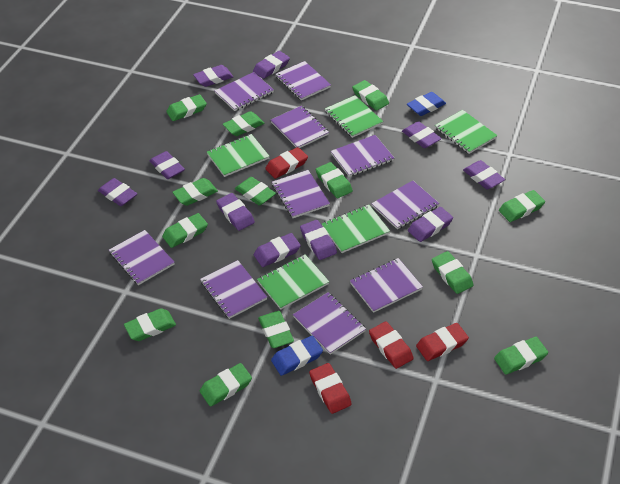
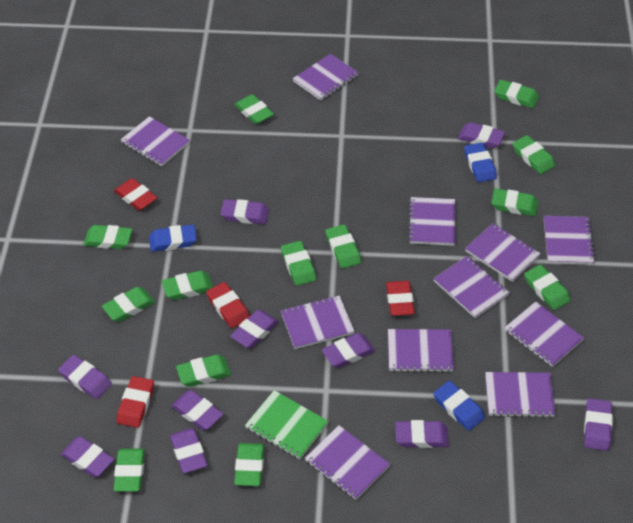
blue eraser: [271,336,323,376] [407,92,446,116] = 2 -> [149,224,197,252] [433,381,485,431] [464,142,497,182] = 3
green notebook: [207,134,270,177] [257,254,329,310] [322,205,390,253] [325,95,383,138] [435,110,498,154] = 5 -> [245,390,329,459] = 1
purple notebook: [109,230,175,285] [200,260,267,319] [215,72,274,111] [271,106,329,148] [272,170,330,218] [276,61,331,101] [293,292,366,355] [331,135,394,177] [350,258,423,313] [371,181,439,229] = 10 -> [120,116,190,166] [281,295,355,349] [293,54,359,100] [305,425,390,500] [388,329,454,372] [408,197,455,246] [433,256,510,318] [465,223,541,282] [485,372,555,418] [504,302,584,367] [544,216,595,265] = 11

